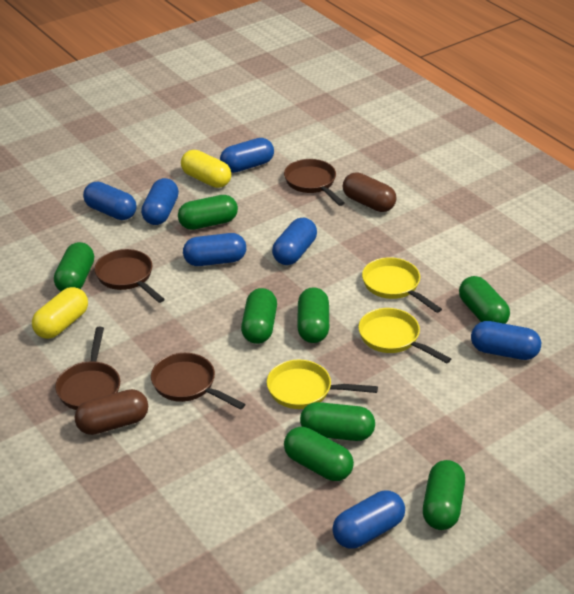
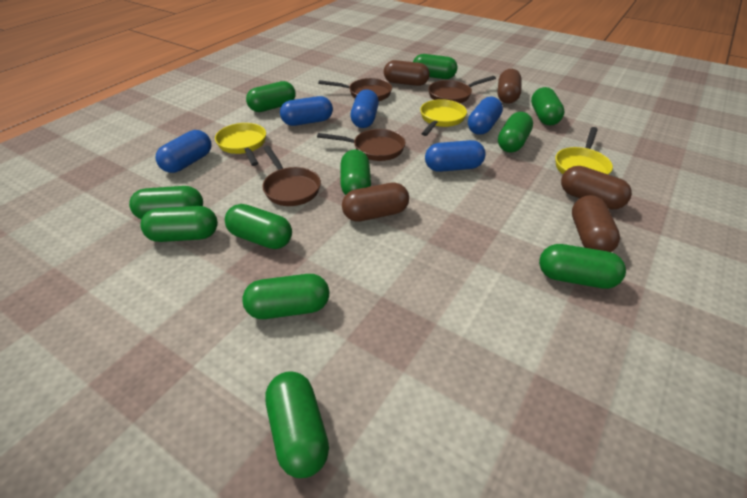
blue capsule: [83,182,137,220] [141,178,179,225] [183,233,246,266] [220,138,274,173] [272,217,317,265] [332,491,405,548] [471,321,541,360] = 7 -> [155,130,211,173] [280,96,333,126] [351,89,379,128] [425,140,486,172] [468,97,503,135] = 5
brown capsule: [74,389,148,435] [343,172,397,212] = 2 -> [342,183,409,222] [384,60,430,86] [498,69,521,104] [561,166,632,209] [572,195,620,252] = 5
green capsule: [54,242,94,291] [178,195,238,230] [241,288,277,344] [284,427,354,481] [297,287,329,343] [300,402,375,441] [423,460,465,530] [459,276,510,324] = 8 -> [129,186,203,219] [140,206,218,242] [225,204,292,249] [242,274,329,319] [246,81,296,112] [265,371,329,478] [341,149,371,195] [413,54,457,79] [498,112,533,152] [531,87,565,126] [539,244,626,289] = 11
yellow capsule: [32,287,88,339] [181,150,231,188] = 2 -> none = 0

